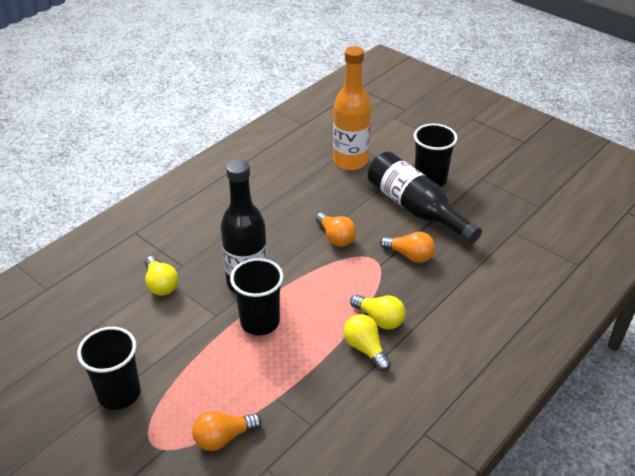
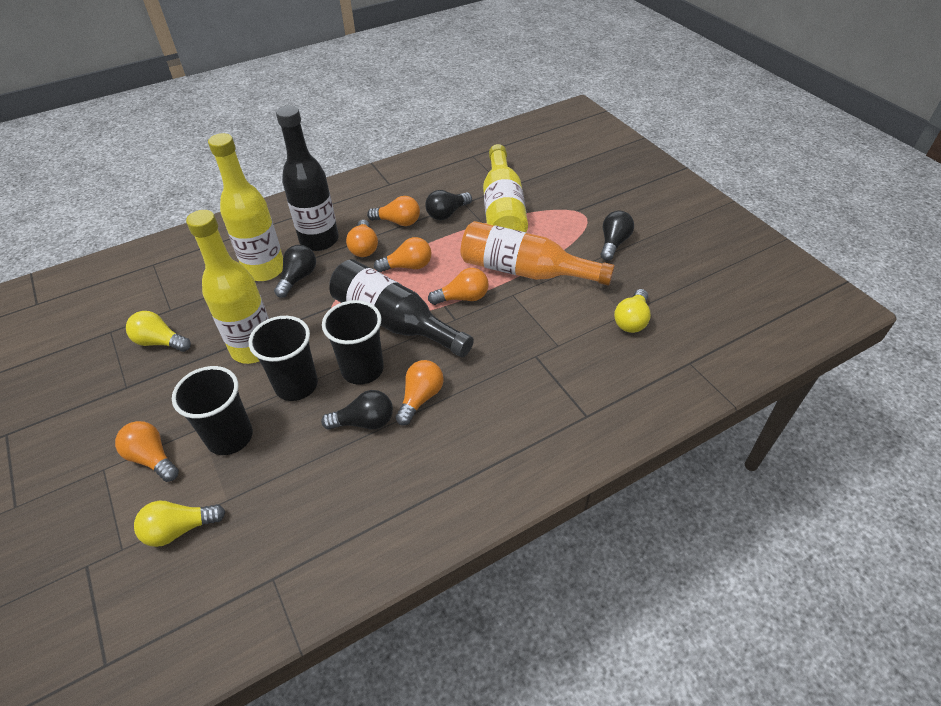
black light bulb: none = 0 -> [274,245,316,298] [321,390,393,430] [425,190,472,220] [600,210,634,261] = 4
orange light bulb: [192,411,262,451] [316,212,356,247] [380,232,435,263] = 3 -> [115,421,179,482] [346,220,378,257] [367,196,420,226] [374,237,431,272] [395,360,444,426] [428,268,489,305] = 6
yellow bottle: none = 0 -> [186,210,269,364] [208,133,283,281] [483,144,528,232] = 3

